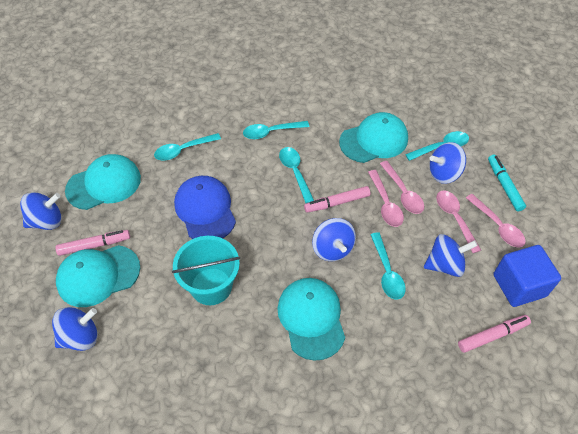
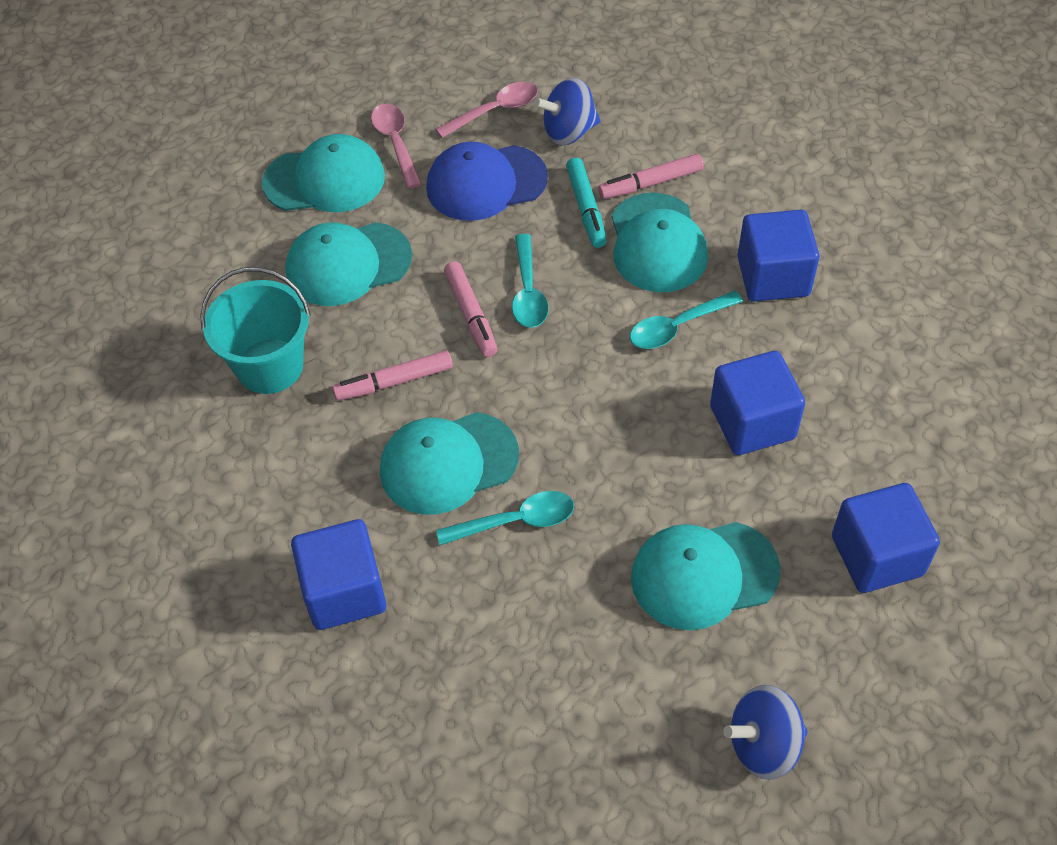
blue cube: [493,245,561,307] = 1 -> [291,519,387,630] [710,351,805,455] [737,210,820,302] [832,483,940,593] = 4
blue spinning top: [20,192,62,230] [52,307,98,351] [312,218,356,261] [424,234,478,277] [429,142,466,184] = 5 -> [534,78,600,145] [723,685,808,780] = 2
pink spoon: [368,170,404,227] [380,161,424,214] [436,190,481,253] [466,194,526,247] = 4 -> [371,104,421,189] [435,82,538,138] = 2
turquoise cap: [56,245,140,307] [65,154,141,210] [277,278,345,361] [339,112,408,163] = 4 -> [262,134,385,212] [285,222,412,306] [380,412,519,514] [611,193,708,292] [631,522,781,630] = 5
turquoise spoon: [154,133,221,161] [243,121,309,139] [279,147,314,203] [370,232,406,300] [405,131,469,161] = 5 -> [436,491,574,545] [512,234,549,328] [630,291,743,349] = 3

